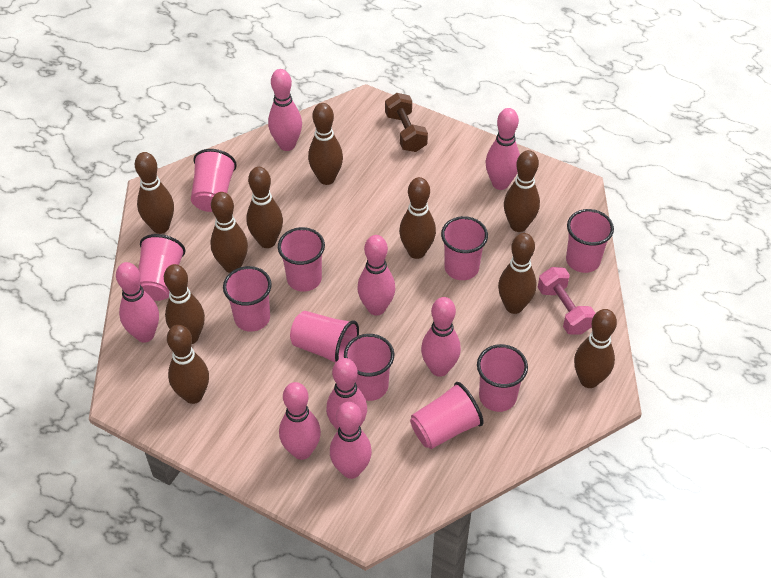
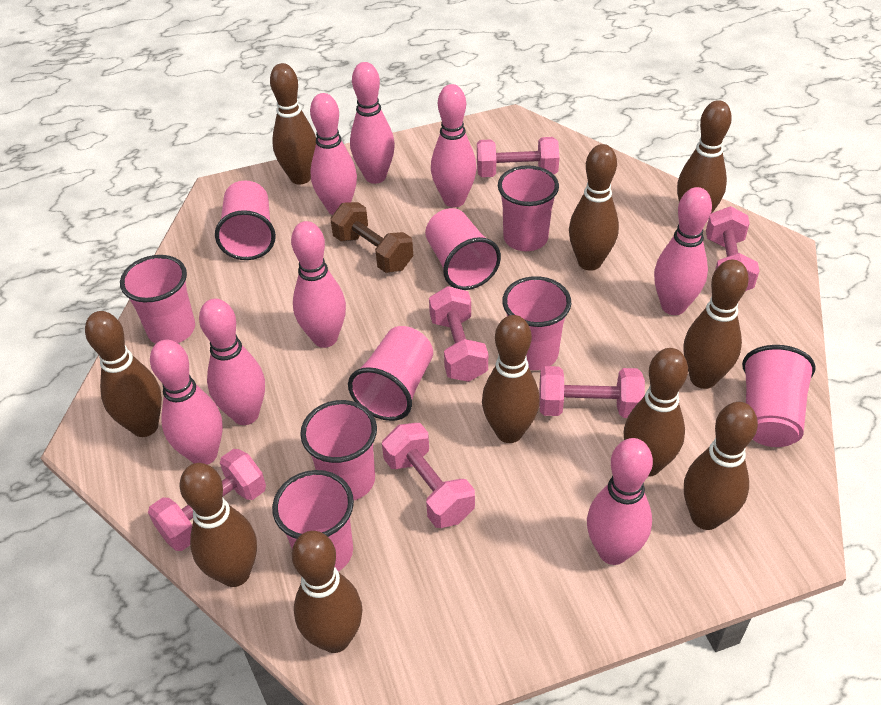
pink cup: [138,234,186,301] [191,149,237,212] [223,266,272,332] [278,227,325,292] [290,311,359,363] [344,334,394,401] [410,382,484,449] [441,216,488,280] [477,344,528,412] [566,209,614,273] = 10 -> [120,255,195,344] [215,180,276,260] [272,470,354,571] [300,400,377,500] [348,326,433,421] [425,208,501,290] [498,165,559,251] [502,276,571,370] [742,345,815,447] = 9
pink dumbbell: [538,267,596,335] = 1 -> [148,449,266,551] [382,423,475,528] [429,286,488,382] [477,137,559,177] [539,366,645,418] [706,206,759,291] = 6

